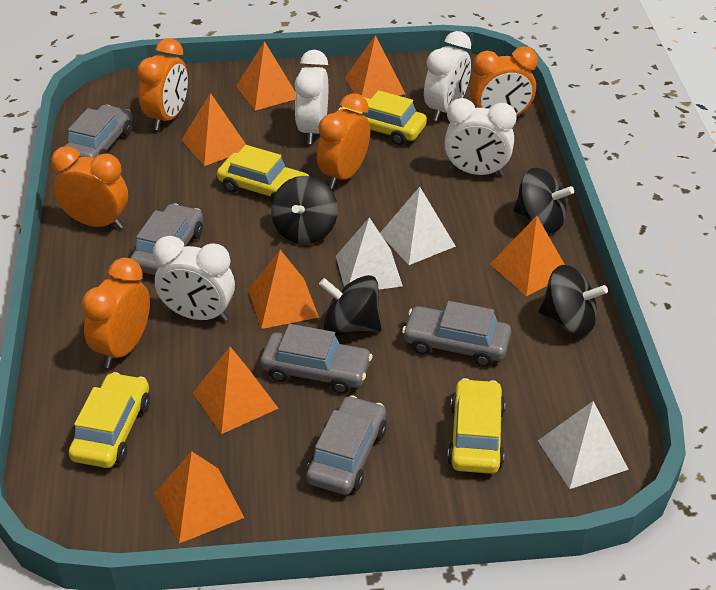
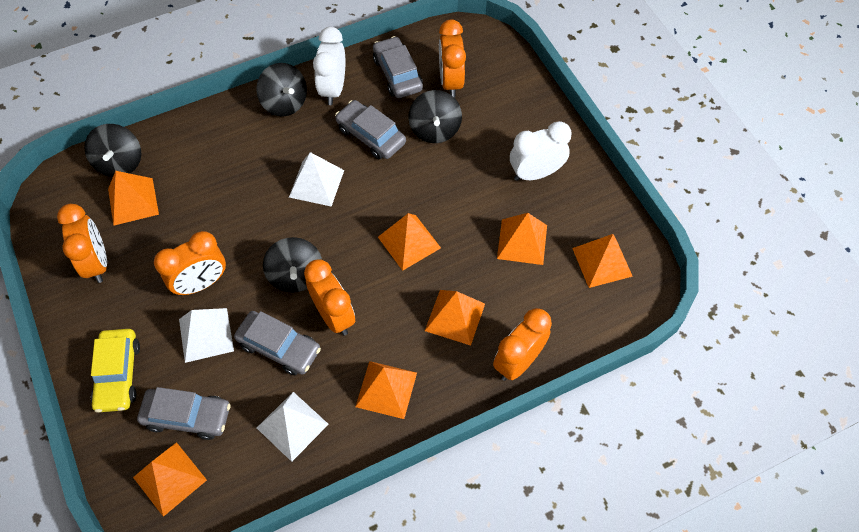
grey car: [64,105,133,158] [130,203,203,275] [260,324,373,394] [306,395,387,495] [402,301,512,367] = 5 -> [137,387,231,440] [234,311,321,375] [335,100,406,159] [373,36,423,98] = 4
white clock: [153,236,235,322] [294,50,328,144] [424,31,471,121] [444,98,517,176] = 4 -> [313,27,345,105] [510,121,572,181] = 2
yellow car: [69,372,150,468] [217,145,309,202] [338,90,427,145] [447,378,505,474] = 4 -> [91,329,140,413] = 1

